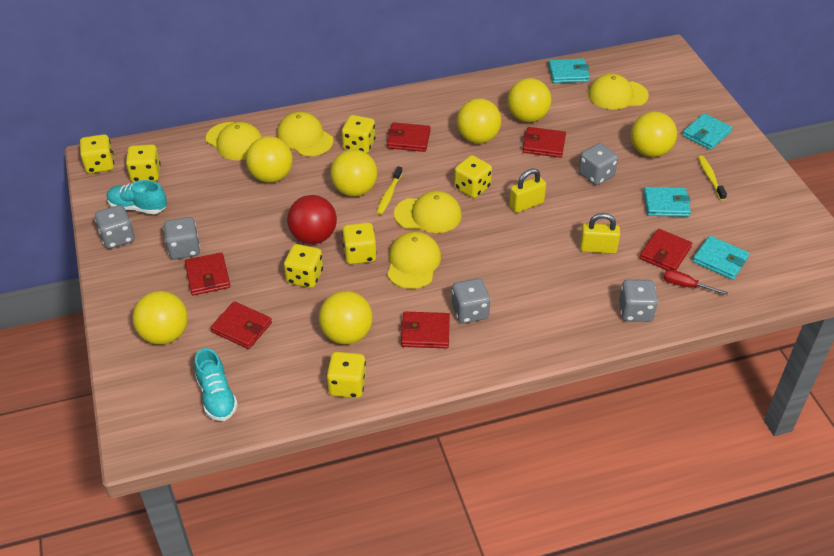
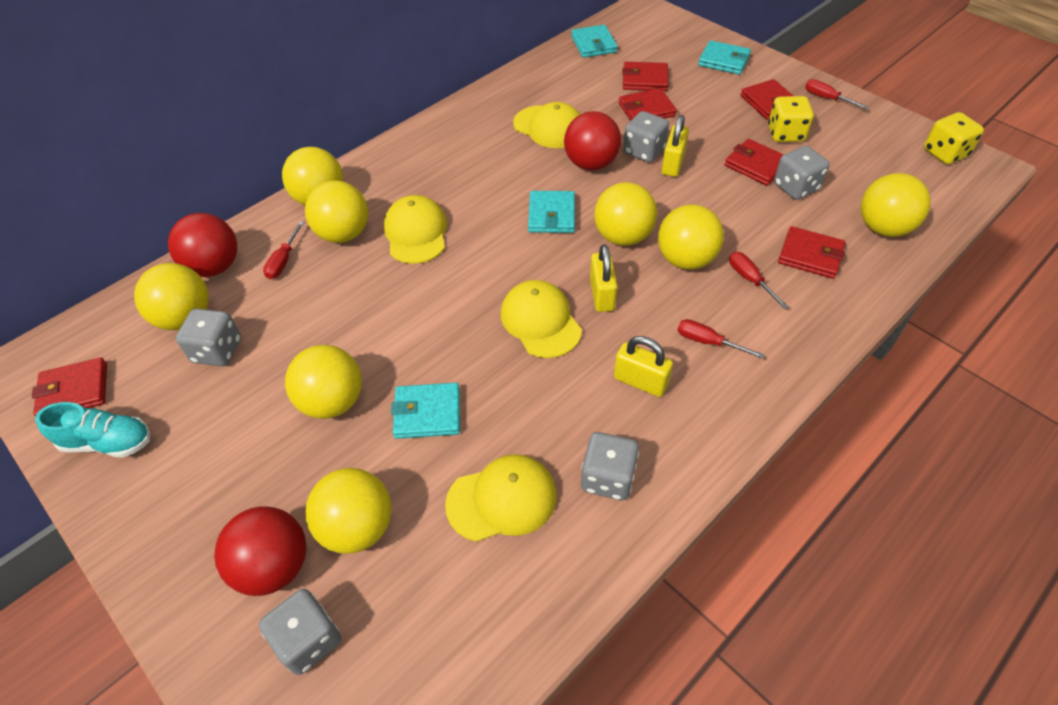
red ball: [287,195,337,244] = 1 -> [168,213,237,277] [214,506,307,596] [564,111,621,170] = 3
red screwdriver: [663,270,728,295] = 1 -> [263,222,304,279] [678,319,764,359] [729,252,789,309] [805,79,869,109] = 4
turquoise shoe: [107,180,167,214] [194,348,238,421] = 2 -> [35,402,151,457] = 1
yellow ball: [132,291,188,345] [246,136,293,183] [319,291,373,344] [330,149,377,197] [457,98,501,144] [507,78,551,122] [631,112,677,157] = 7 -> [134,263,209,330] [282,147,343,205] [285,345,362,419] [305,180,368,243] [305,468,392,554] [594,182,657,246] [658,205,724,270] [861,173,931,237] = 8
yellow cap: [206,122,262,160] [277,112,333,156] [387,231,441,289] [394,191,462,233] [588,74,649,109] = 5 -> [384,195,447,264] [445,454,557,542] [501,280,582,358] [513,102,580,148] = 4
yellow dice: [80,134,114,174] [126,144,161,182] [284,244,323,288] [326,352,366,398] [342,115,375,153] [342,222,377,264] [454,155,492,198] = 7 -> [768,96,814,142] [924,112,984,164] = 2
yellow padlock: [509,168,546,213] [580,213,620,254] = 2 -> [590,244,617,312] [614,336,673,397] [662,115,689,177] = 3
yellow toothbrush: [376,166,403,215] [698,156,727,200] = 2 -> none = 0

